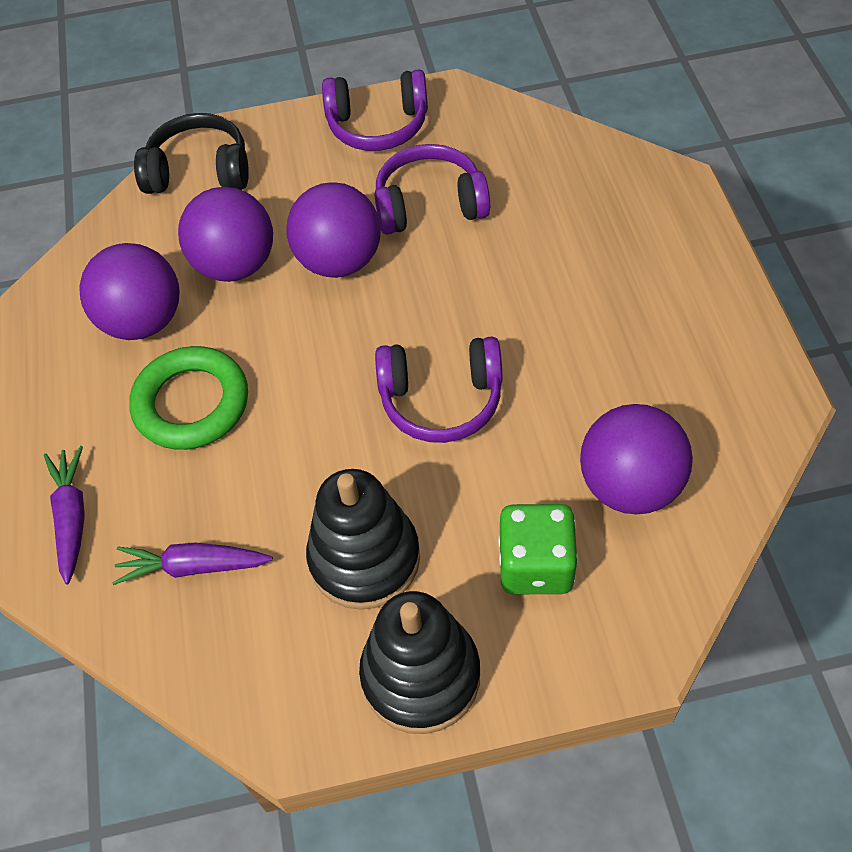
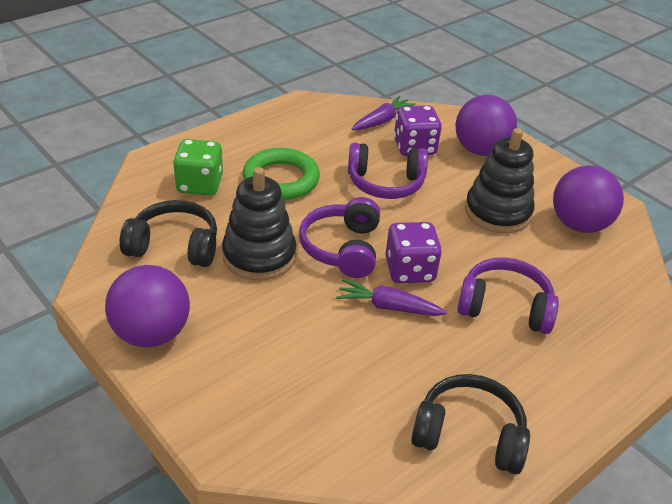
black headphones: [134,113,249,194] = 1 -> [120,200,217,267] [411,374,530,474] = 2
purple ball: [79,243,179,340] [178,187,273,282] [286,182,381,278] [580,404,693,514] = 4 -> [105,265,190,347] [455,95,517,156] [553,165,624,233] = 3
purple dice: none = 0 -> [385,222,442,283] [394,105,441,156] = 2

